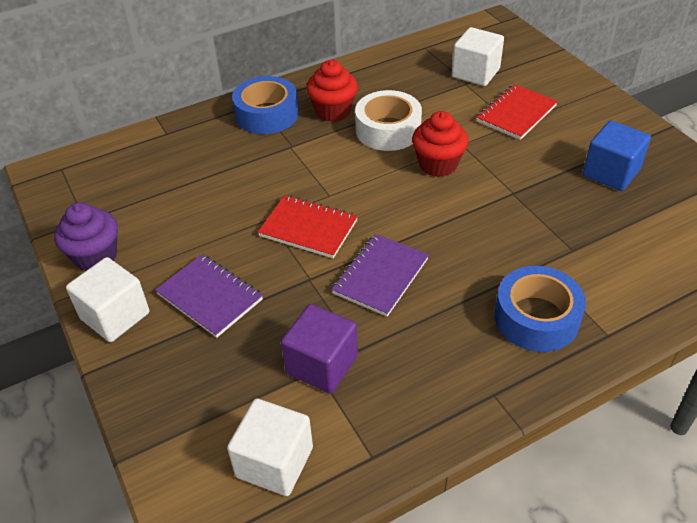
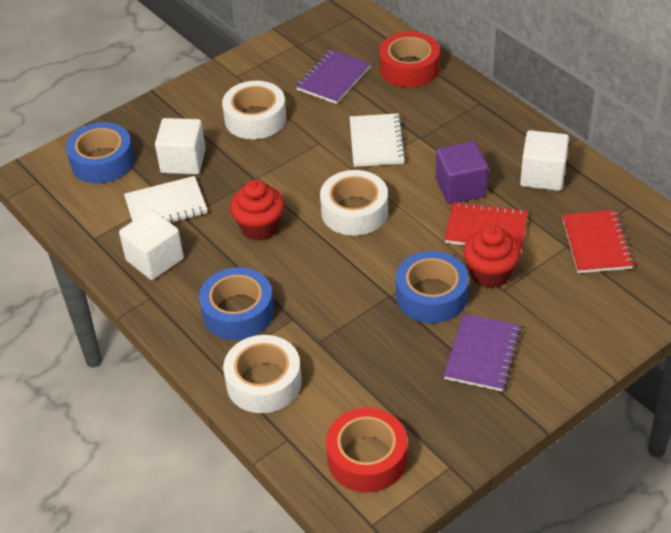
blue cube: [583,120,651,191] = 1 -> none = 0
blue tape: [232,76,299,134] [495,266,586,352] = 2 -> [66,122,134,184] [199,267,274,340] [396,251,469,323] = 3
purple cupcake: [54,202,118,271] = 1 -> none = 0
red tape: none = 0 -> [326,408,407,492] [379,32,440,88] = 2
white notebook: none = 0 -> [124,176,207,223] [350,113,406,167] = 2
white tape: [355,90,422,151] = 1 -> [222,81,286,139] [223,335,302,413] [320,170,388,236] = 3

